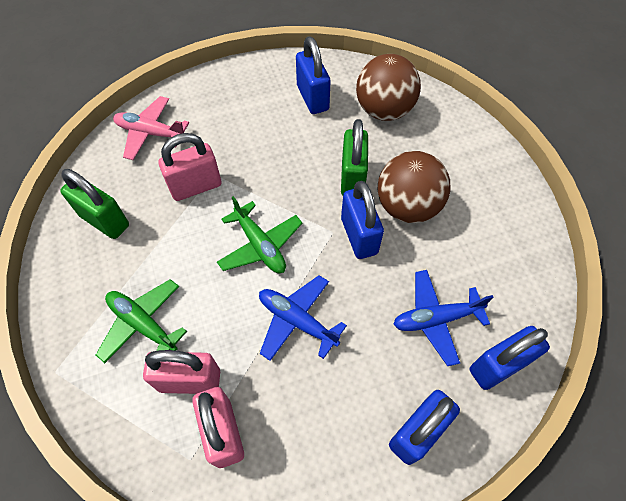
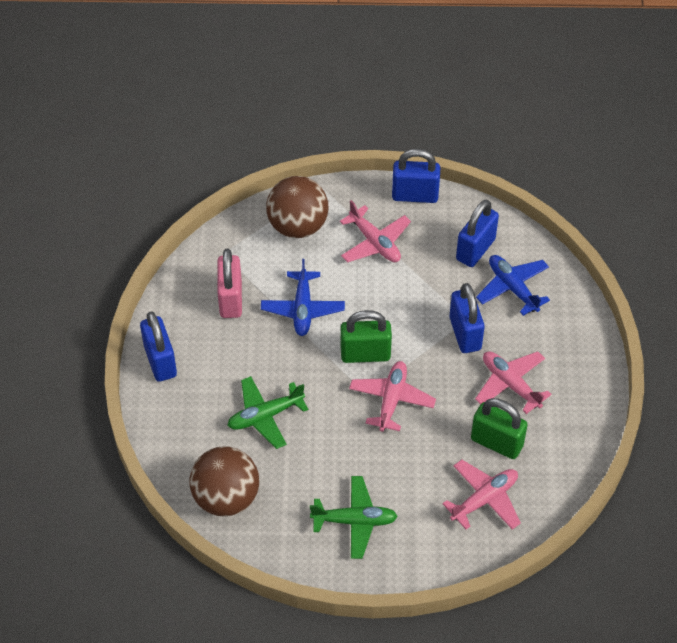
pink padlock: [143,350,220,394] [158,133,222,201] [192,387,244,468] = 3 -> [217,249,242,318] = 1
pink plane: [113,96,189,160] = 1 -> [340,200,411,263] [349,361,436,432] [442,460,521,530] [475,351,552,414] = 4

